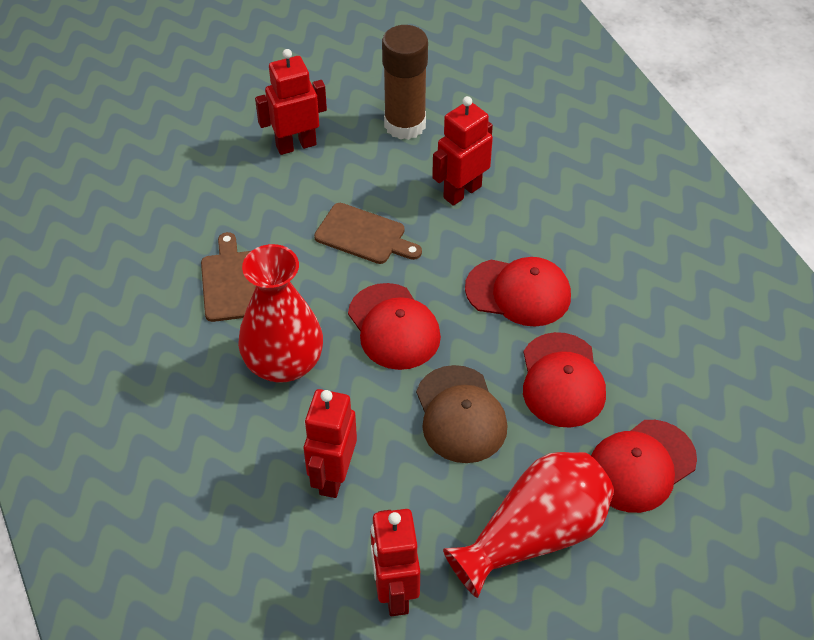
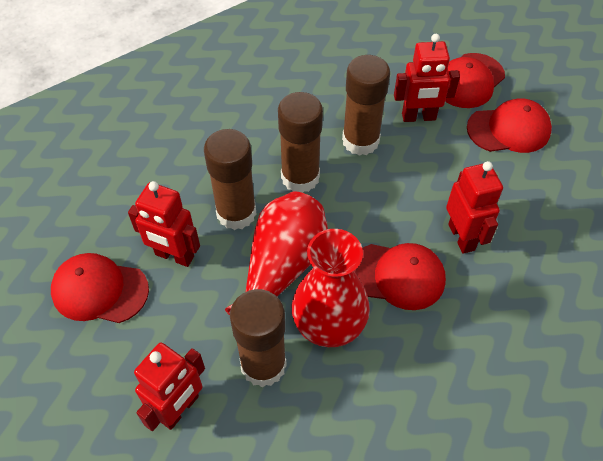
brown cap: [416,365,507,463] = 1 -> none = 0
brown cutting board: [201,232,256,322] [314,203,422,264] = 2 -> none = 0
brown glue stick: [382,25,428,140] = 1 -> [204,129,257,230] [230,289,287,387] [278,92,323,193] [342,55,390,156] = 4

